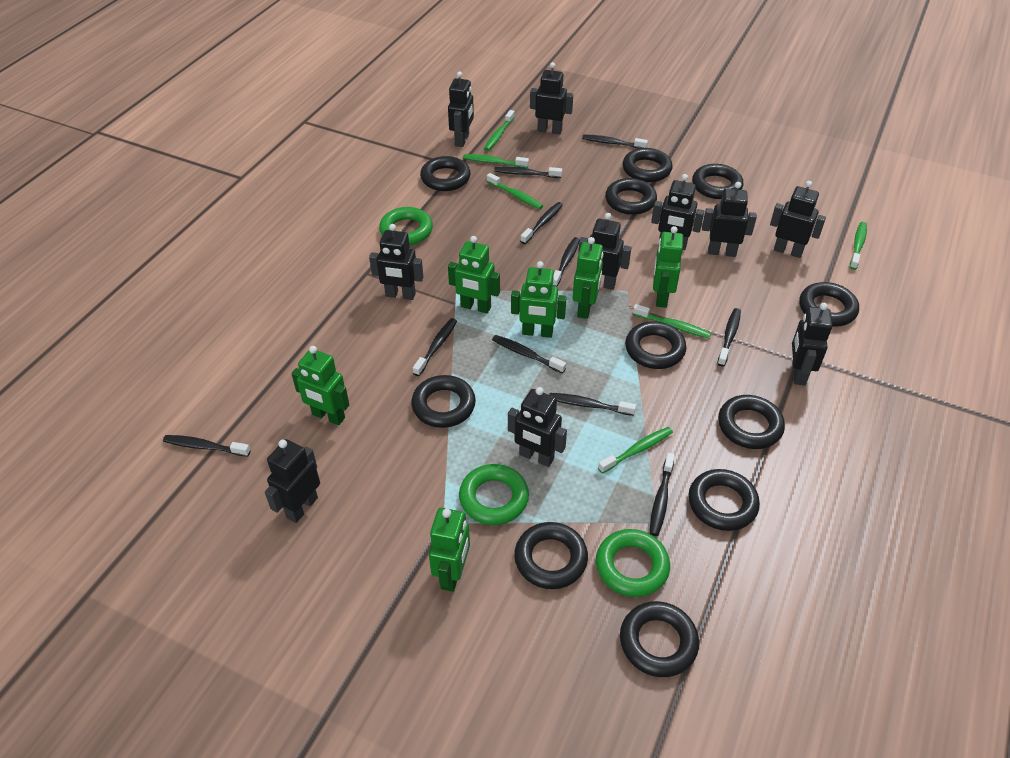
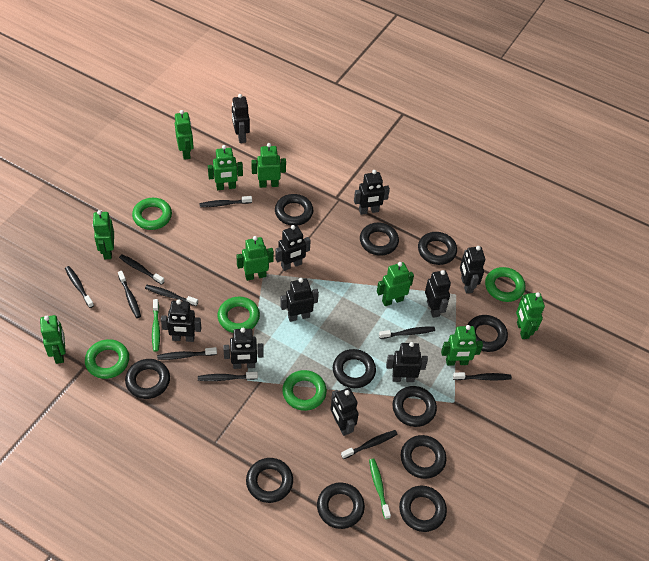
green ring: [379,207,433,245] [459,464,529,525] [596,529,670,597] = 3 -> [85,339,129,379] [132,198,172,230] [218,297,260,333] [282,370,327,411] [485,267,525,302] = 5
green robot: [291,346,349,425] [429,508,470,592] [448,236,500,313] [511,261,567,338] [573,237,603,319] [653,226,683,308] = 6 -> [40,315,66,364] [93,210,114,259] [175,110,194,160] [208,145,243,190] [236,236,274,281] [251,143,286,188] [377,262,414,306] [441,325,483,366] [516,292,545,339] = 9
green toothbrush: [463,154,529,168] [484,110,515,151] [487,173,543,209] [598,427,673,474] [633,304,711,339] [850,222,867,270] = 6 -> [152,299,160,352] [369,459,391,519] = 2

